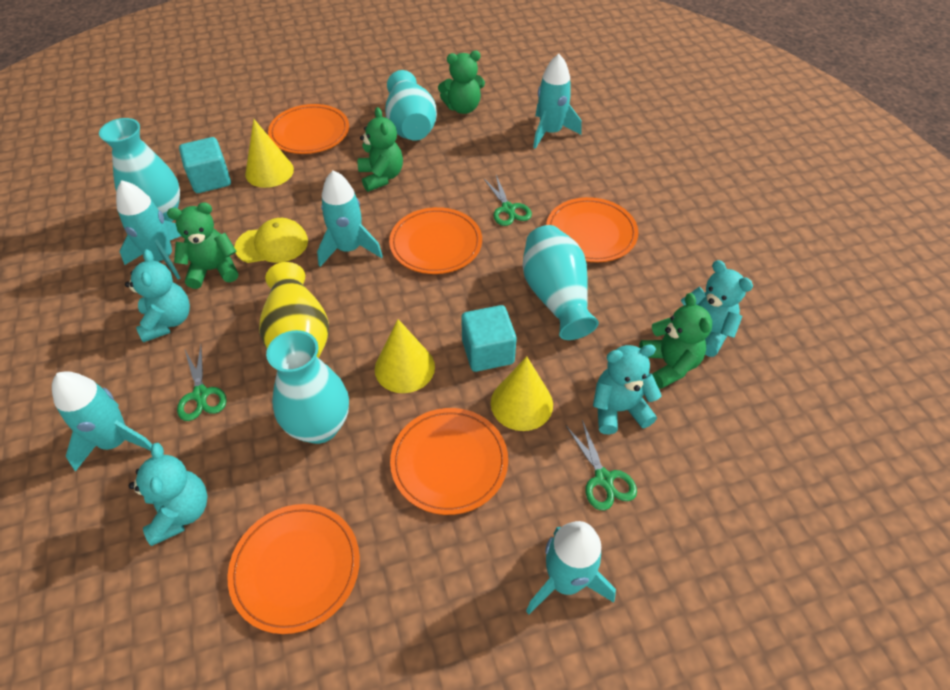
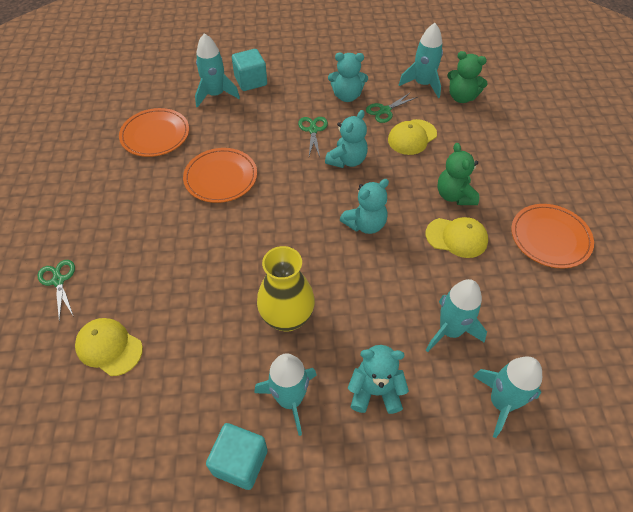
green teddy bear: [167,202,238,289] [358,107,403,192] [438,51,485,114] [639,293,712,389] = 4 -> [437,143,479,205] [447,51,488,103] = 2
orange plate: [228,504,360,634] [268,104,349,154] [389,207,482,274] [390,408,508,515] [546,197,638,262] = 5 -> [119,108,189,157] [183,148,257,203] [511,204,594,268] = 3
turquoise vase: [99,118,180,222] [266,330,349,444] [385,70,437,141] [523,225,599,340] = 4 -> none = 0
yellow cap: [234,218,308,263] = 1 -> [75,318,143,376] [388,119,437,155] [426,217,488,258] = 3
yellow cone: [245,119,294,188] [375,319,435,393] [491,356,553,431] = 3 -> none = 0

